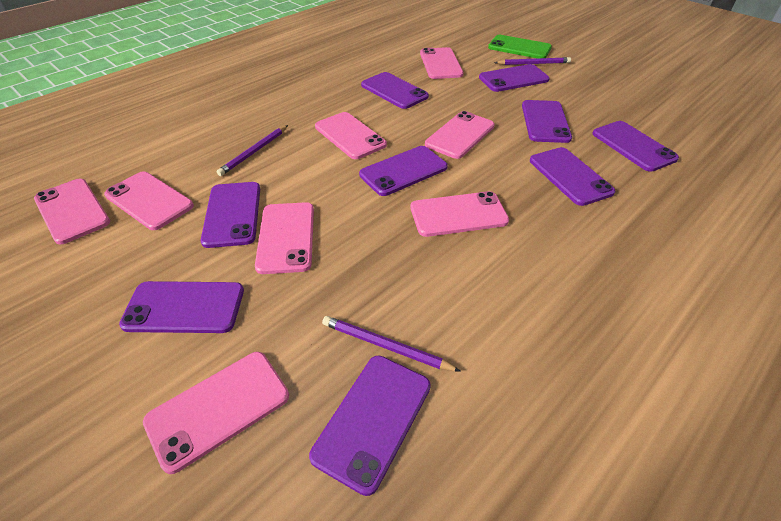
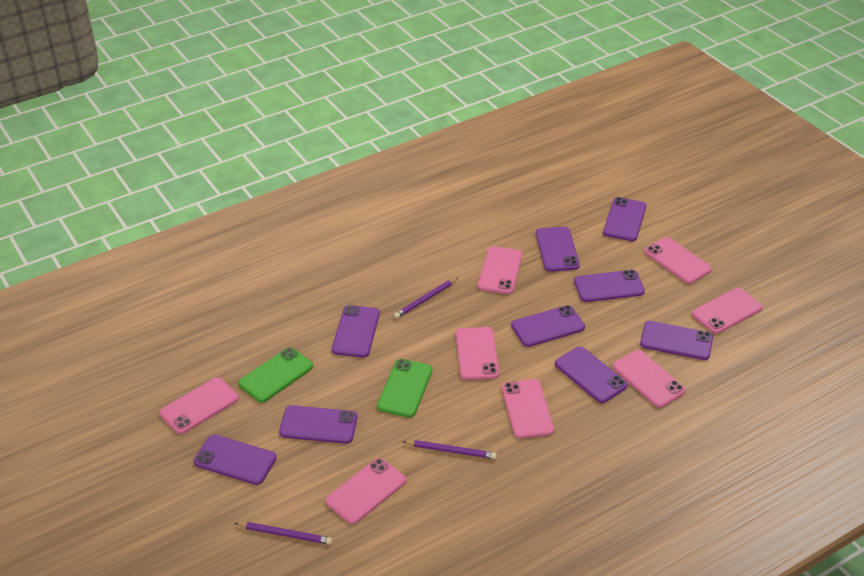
green phone: [488,35,552,58] = 1 -> [238,347,313,403] [377,359,433,418] = 2

